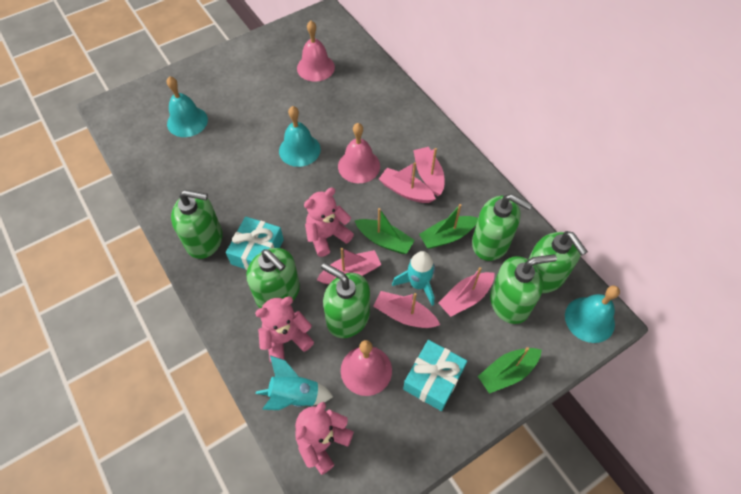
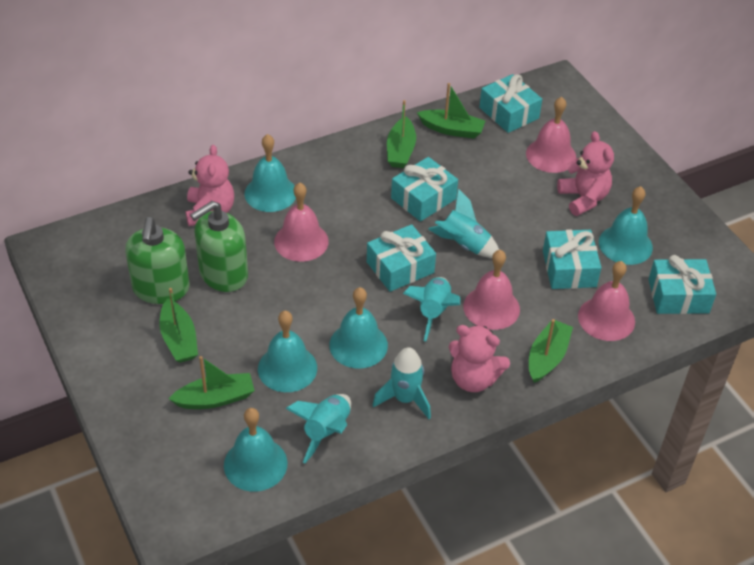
green boat: [354,208,415,254] [419,204,478,249] [478,347,542,394] = 3 -> [160,288,198,363] [169,356,255,409] [387,100,416,168] [417,83,485,139] [529,319,573,383] = 5
green soap dispenser: [171,190,223,259] [247,248,300,308] [321,263,370,338] [472,194,532,261] [490,254,557,324] [528,231,588,293] = 6 -> [125,217,190,304] [190,201,248,292] = 2
pink bell: [297,21,335,82] [338,123,380,183] [341,340,392,396] = 3 -> [274,183,329,262] [463,250,520,330] [526,97,576,173] [578,261,635,341] = 4
pink boat: [317,248,382,284] [373,291,440,328] [379,162,436,203] [413,147,444,196] [438,267,495,317] = 5 -> none = 0
turquoise bell: [167,76,208,137] [279,106,321,167] [565,285,620,343] = 3 -> [224,408,288,492] [244,134,296,212] [258,311,317,392] [329,287,388,368] [599,186,653,265] = 5
turquoise gift: [226,217,284,270] [403,340,467,411] = 2 -> [367,224,436,292] [391,157,458,221] [479,74,542,133] [543,229,601,289] [648,255,716,314] = 5
turquoise rocket: [256,356,333,410] [392,251,435,306] = 2 -> [286,394,351,463] [373,347,431,419] [403,277,461,341] [428,189,499,258] = 4

